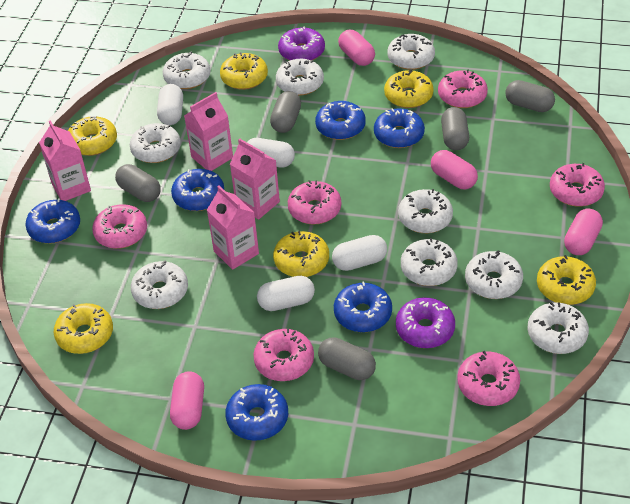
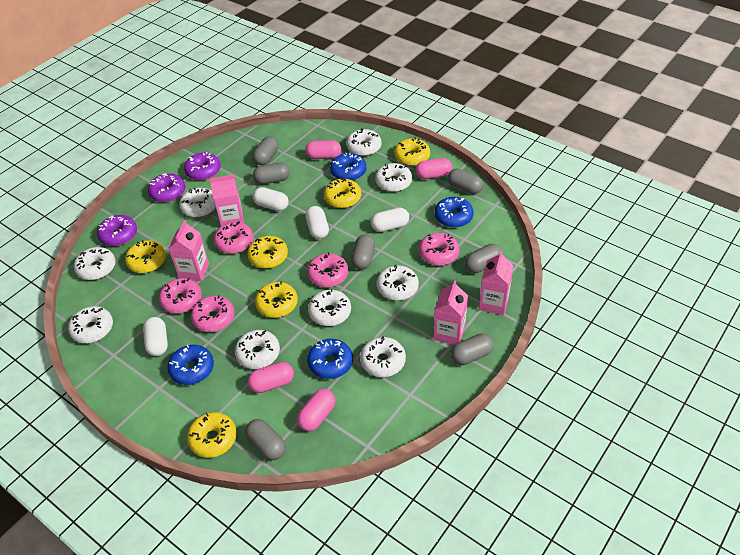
blue donut: [25,198,80,244] [171,169,224,211] [225,384,288,441] [315,101,365,140] [334,281,392,332] [374,108,425,148] = 6 -> [168,345,214,385] [307,339,353,379] [330,152,366,181] [434,197,474,228] = 4
grey capsule: [115,164,161,202] [270,91,301,133] [318,337,376,380] [441,107,469,150] [505,80,555,112] = 5 -> [245,419,286,460] [253,136,279,165] [253,163,290,184] [351,235,375,270] [448,168,483,194] [451,333,494,365] [465,244,502,273] = 7
pink donut: [92,204,147,249] [253,328,314,381] [288,180,341,225] [438,70,488,108] [457,351,520,406] [550,163,605,207] = 6 -> [159,278,202,314] [191,295,235,332] [214,221,254,254] [307,252,348,288] [419,233,460,266] = 5
purple donut: [278,26,325,61] [396,297,455,348] = 2 -> [97,215,137,246] [148,173,185,202] [184,152,221,180] = 3

